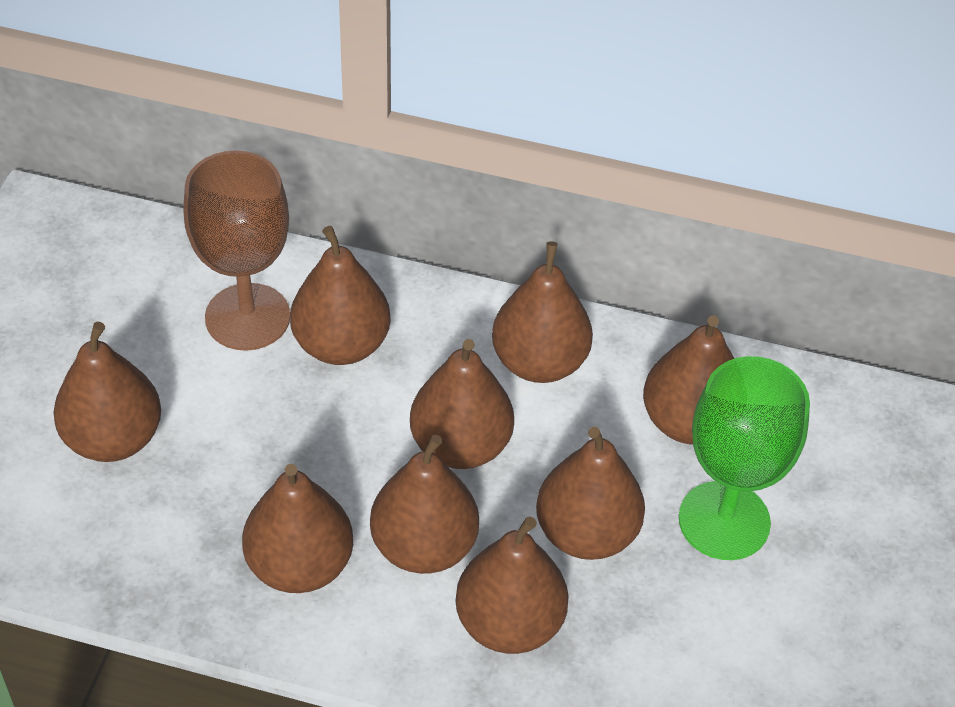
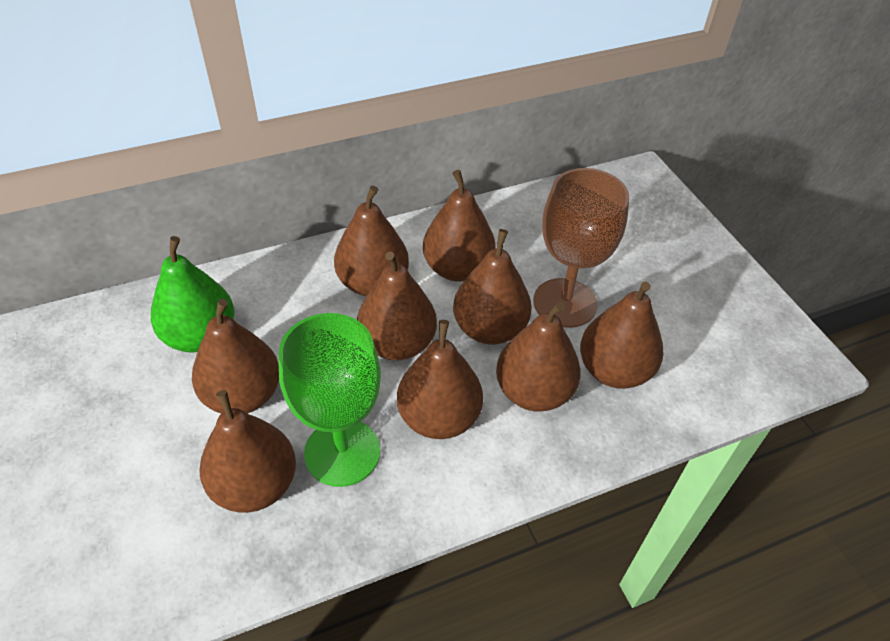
green pear: none = 0 -> [151,236,235,353] = 1

